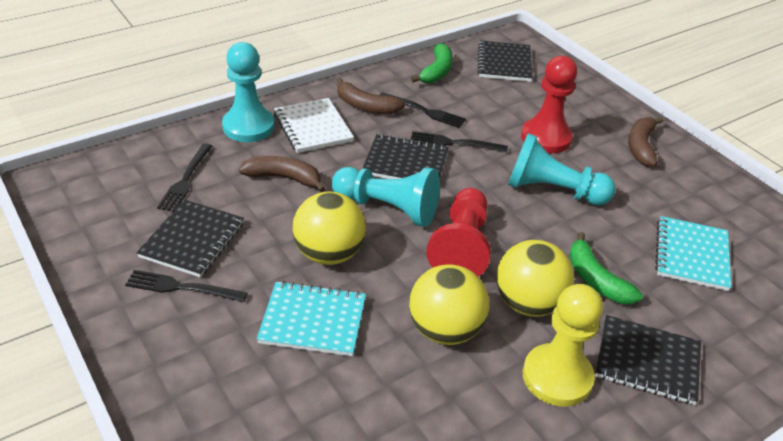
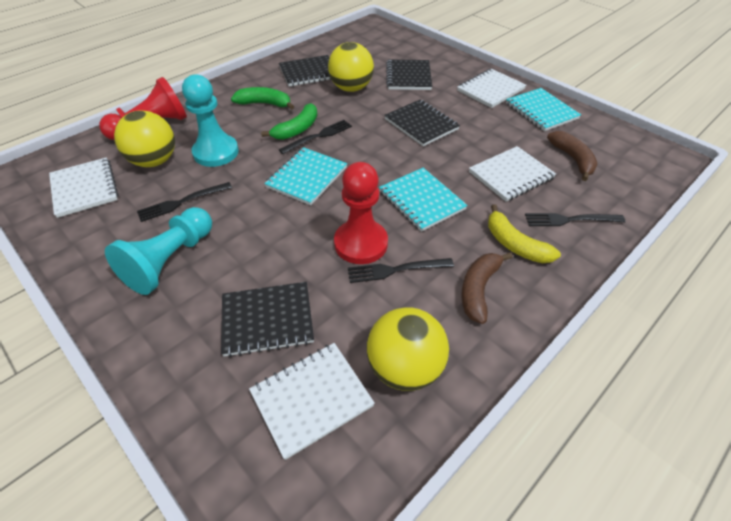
brown banana: [239,156,326,192] [337,78,405,114] [628,117,663,167] = 3 -> [461,252,513,324] [547,131,598,181] = 2
turquoise notebook: [257,281,366,356] [655,216,731,291] = 2 -> [264,147,347,205] [379,168,468,232] [506,88,581,131] = 3
turquoise pawn: [222,42,274,142] [332,167,440,227] [508,133,616,205] = 3 -> [105,207,212,295] [182,74,239,167] = 2
white notebook: [274,98,354,153] = 1 -> [49,158,118,218] [249,343,375,460] [457,69,526,108] [469,146,556,202] = 4
yellow banana: none = 0 -> [488,204,561,263] = 1
yellow pawn: [523,284,603,407] = 1 -> none = 0

